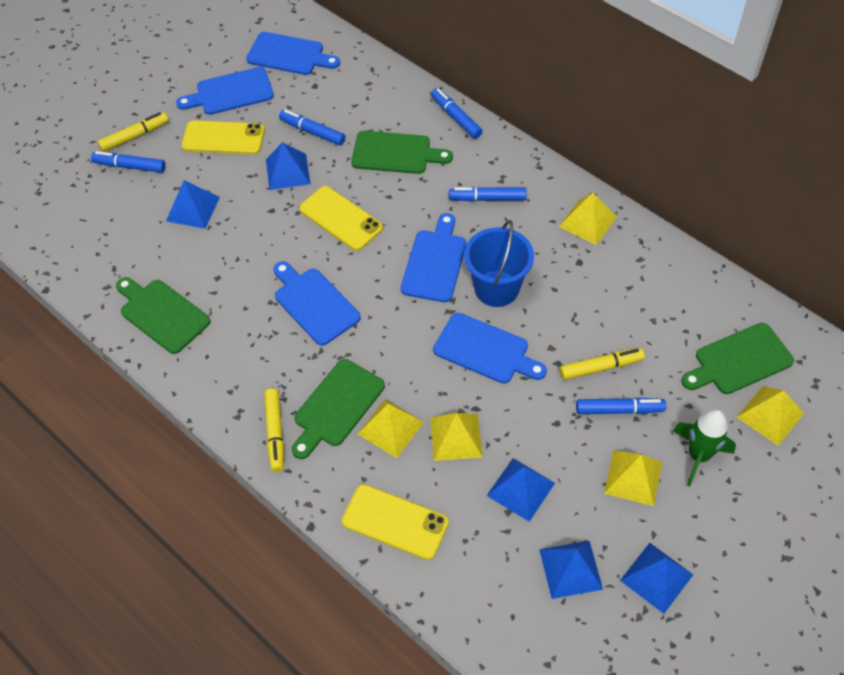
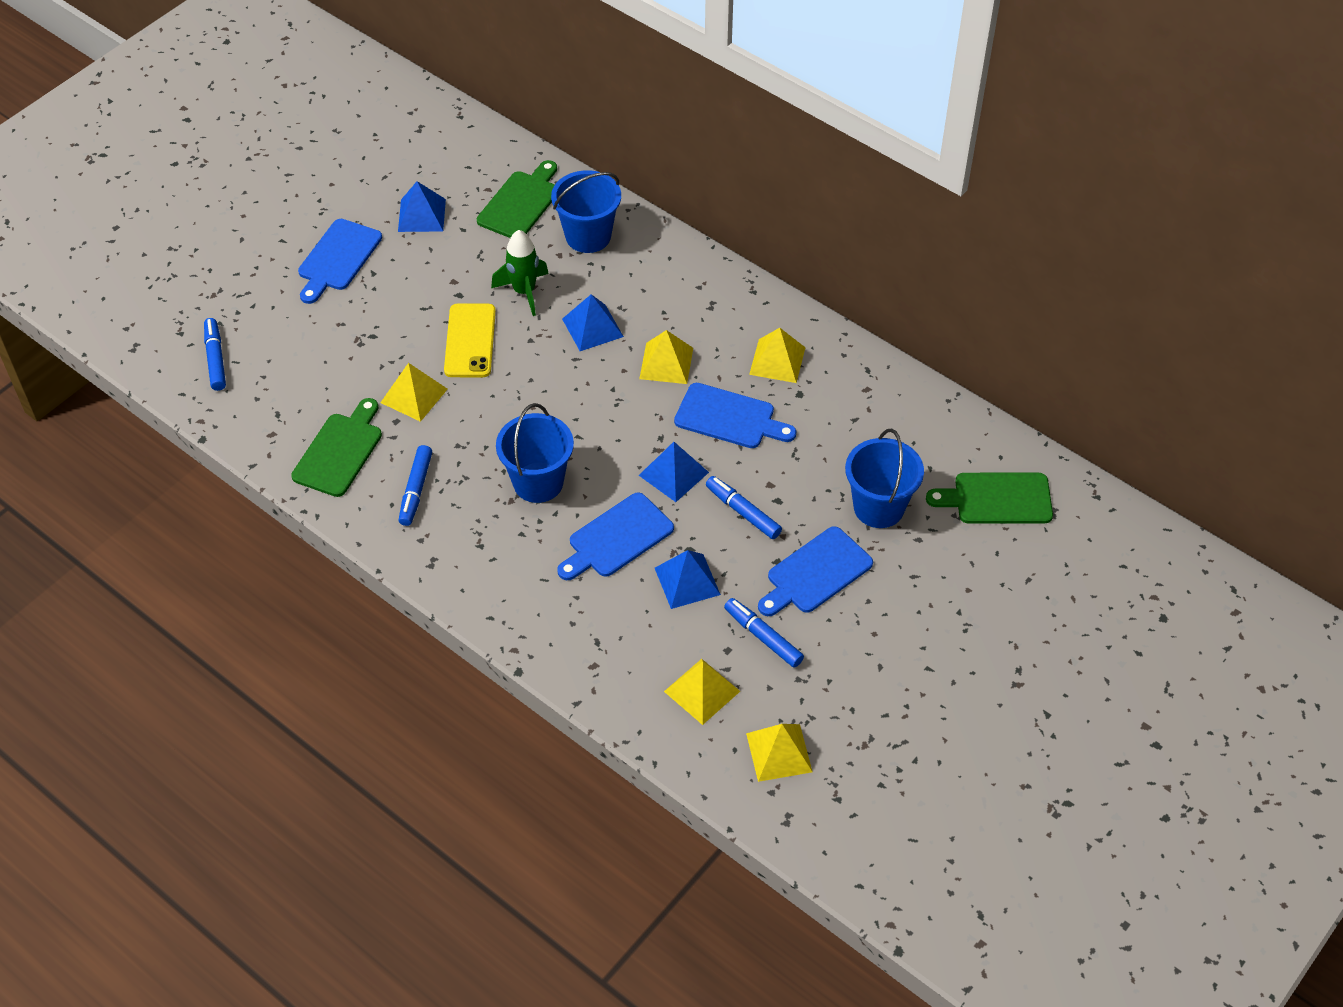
blue bucket: [464,220,534,307] = 1 -> [496,403,574,503] [551,170,621,253] [845,429,924,528] = 3
blue cutting board: [176,67,274,115] [246,32,340,75] [274,261,361,346] [401,213,466,302] [433,313,547,384] = 5 -> [298,219,382,304] [557,492,674,580] [674,383,796,448] [758,526,873,616] = 4
blue marker: [91,151,166,173] [279,110,345,146] [431,88,483,139] [449,187,527,202] [576,397,666,414] = 5 -> [204,318,226,391] [398,445,432,526] [706,476,782,539] [724,598,804,668] = 4
blue pyramid: [166,180,220,229] [266,142,310,190] [487,458,555,522] [539,540,603,599] [620,543,693,614] = 5 -> [398,181,446,232] [562,294,624,351] [639,442,709,502] [655,550,721,609] = 4
green cutting board: [116,277,211,354] [292,359,385,459] [351,131,453,174] [681,323,794,394] = 4 -> [291,398,382,497] [477,160,557,238] [926,473,1053,524] = 3
yellow marker: [98,112,169,152] [264,388,284,472] [560,348,645,380] = 3 -> none = 0
yellow phone: [181,120,265,155] [299,186,383,251] [342,484,449,560] = 3 -> [444,303,496,377] = 1

